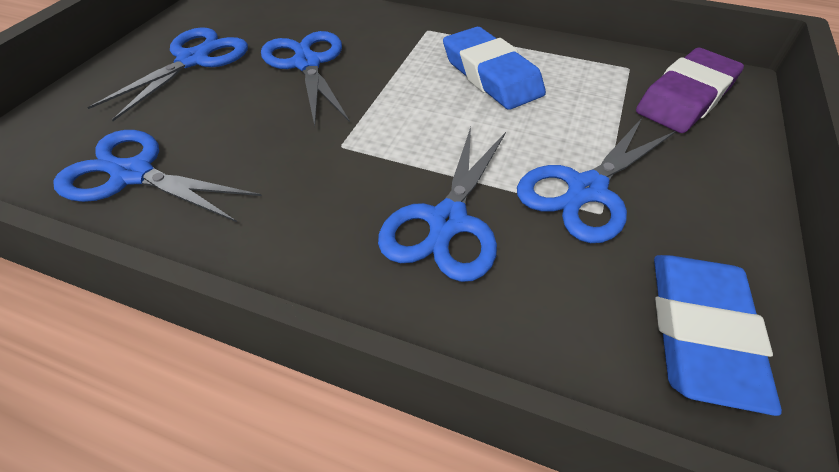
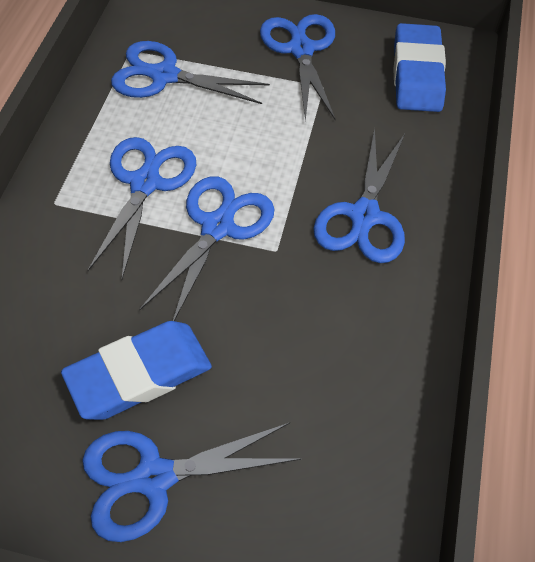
blue scissors: [53,130,262,222] [87,27,248,121] [261,31,350,126] [378,127,506,282] [517,118,676,243] = 5 -> [82,423,302,542] [87,137,196,279] [111,41,270,104] [139,176,275,321] [260,14,335,121] [313,128,405,263] = 6
purple eraser: [636,48,744,133] = 1 -> none = 0

